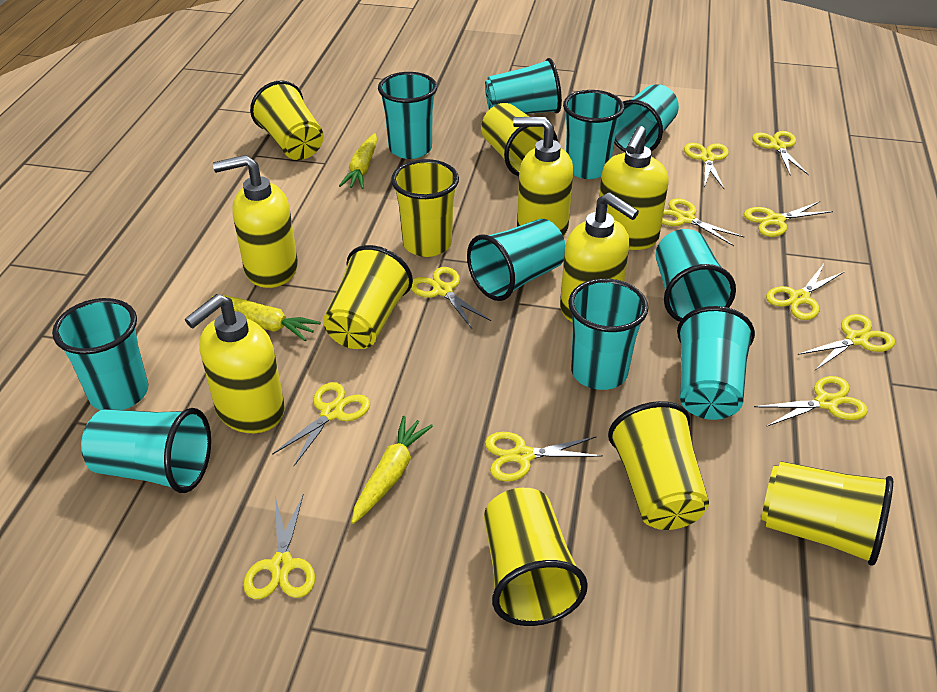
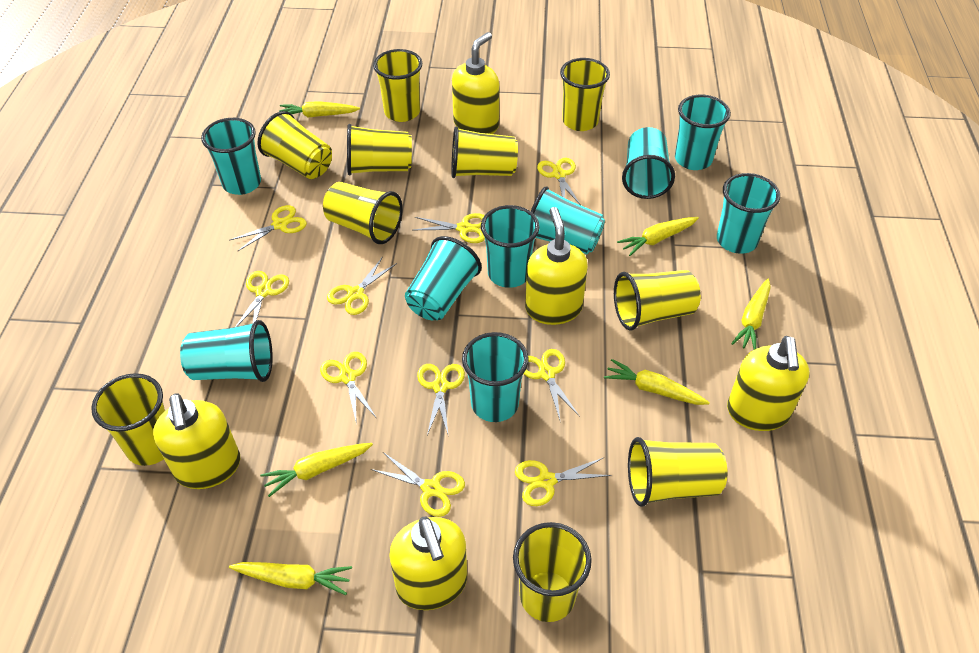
turquoise cup: [52,298,148,410] [81,408,211,493] [378,72,437,159] [467,219,565,301] [485,58,562,114] [563,90,624,179] [568,278,648,390] [614,84,679,152] [655,229,736,322] [677,306,755,420] = 10 -> [180,320,273,382] [201,118,261,195] [405,236,482,320] [462,332,529,422] [481,205,539,288] [531,186,605,254] [622,127,675,199] [675,95,731,170] [717,173,780,254] = 9
yellow carrot: [212,295,321,341] [339,133,377,189] [352,416,433,524] = 3 -> [229,562,352,595] [260,443,373,497] [279,101,360,117] [604,359,710,405] [617,217,699,256] [731,279,771,350] = 6
yellow cup: [250,81,324,160] [323,245,413,349] [391,159,459,257] [481,103,558,176] [484,488,588,626] [608,401,709,530] [762,461,893,566] = 7 -> [91,373,165,466] [258,111,332,179] [323,182,403,244] [347,124,412,176] [373,49,422,122] [451,126,518,178] [513,522,592,622] [560,58,610,131] [614,270,701,331] [628,437,727,507] = 10
yellow scissors: [243,494,315,599] [272,382,370,466] [411,267,491,329] [485,432,603,482] [662,199,744,246] [684,143,729,189] [744,201,833,237] [752,131,809,175] [754,376,868,427] [766,264,845,320] [797,314,895,370] = 11 -> [230,205,307,251] [235,271,289,327] [320,352,376,425] [327,258,397,315] [371,452,465,517] [414,213,485,243] [417,364,465,437] [515,458,612,506] [524,349,580,420] [537,158,581,205] = 10

